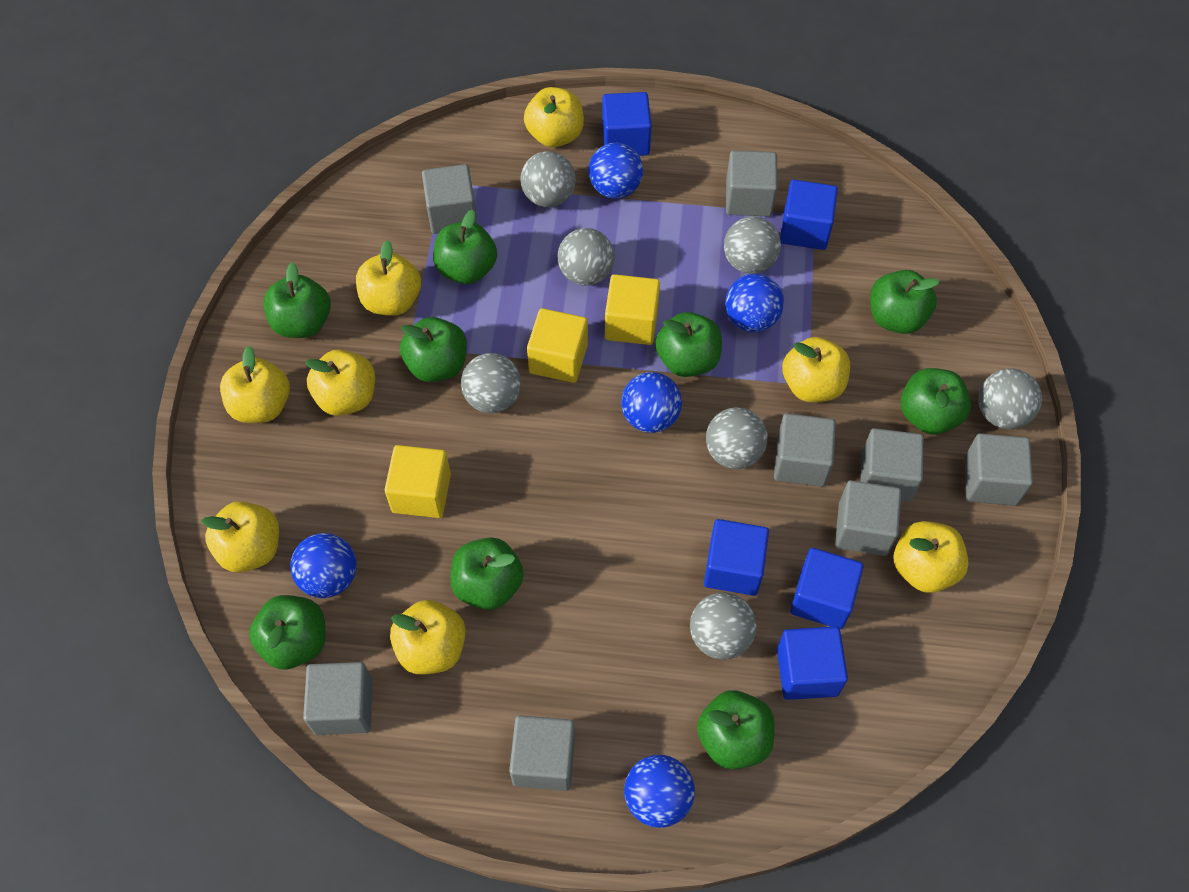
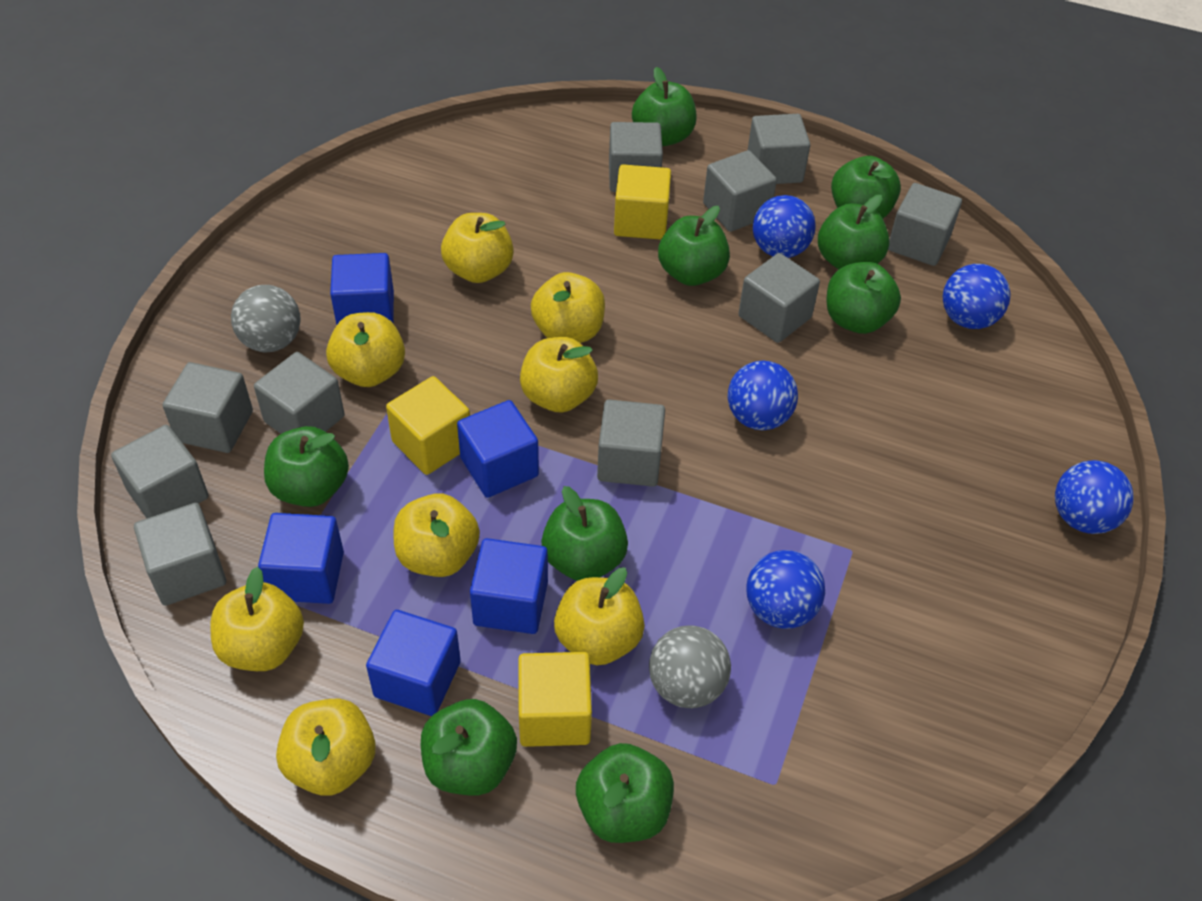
grey ball: [461,353,521,413] [521,151,576,207] [558,228,614,286] [690,592,757,660] [706,407,768,469] [724,216,781,274] [978,369,1042,429] = 7 -> [231,285,301,352] [649,625,731,708] = 2
grey cube: [303,662,373,735] [422,164,478,234] [509,715,575,791] [726,150,778,217] [774,413,836,487] [835,480,901,556] [860,428,924,502] [964,433,1033,506] = 8 -> [111,425,209,518] [134,503,226,606] [163,362,253,453] [254,352,345,434] [597,399,665,487] [609,122,663,192] [703,150,777,232] [738,253,820,343] [748,114,810,184] [888,183,962,266] = 10

